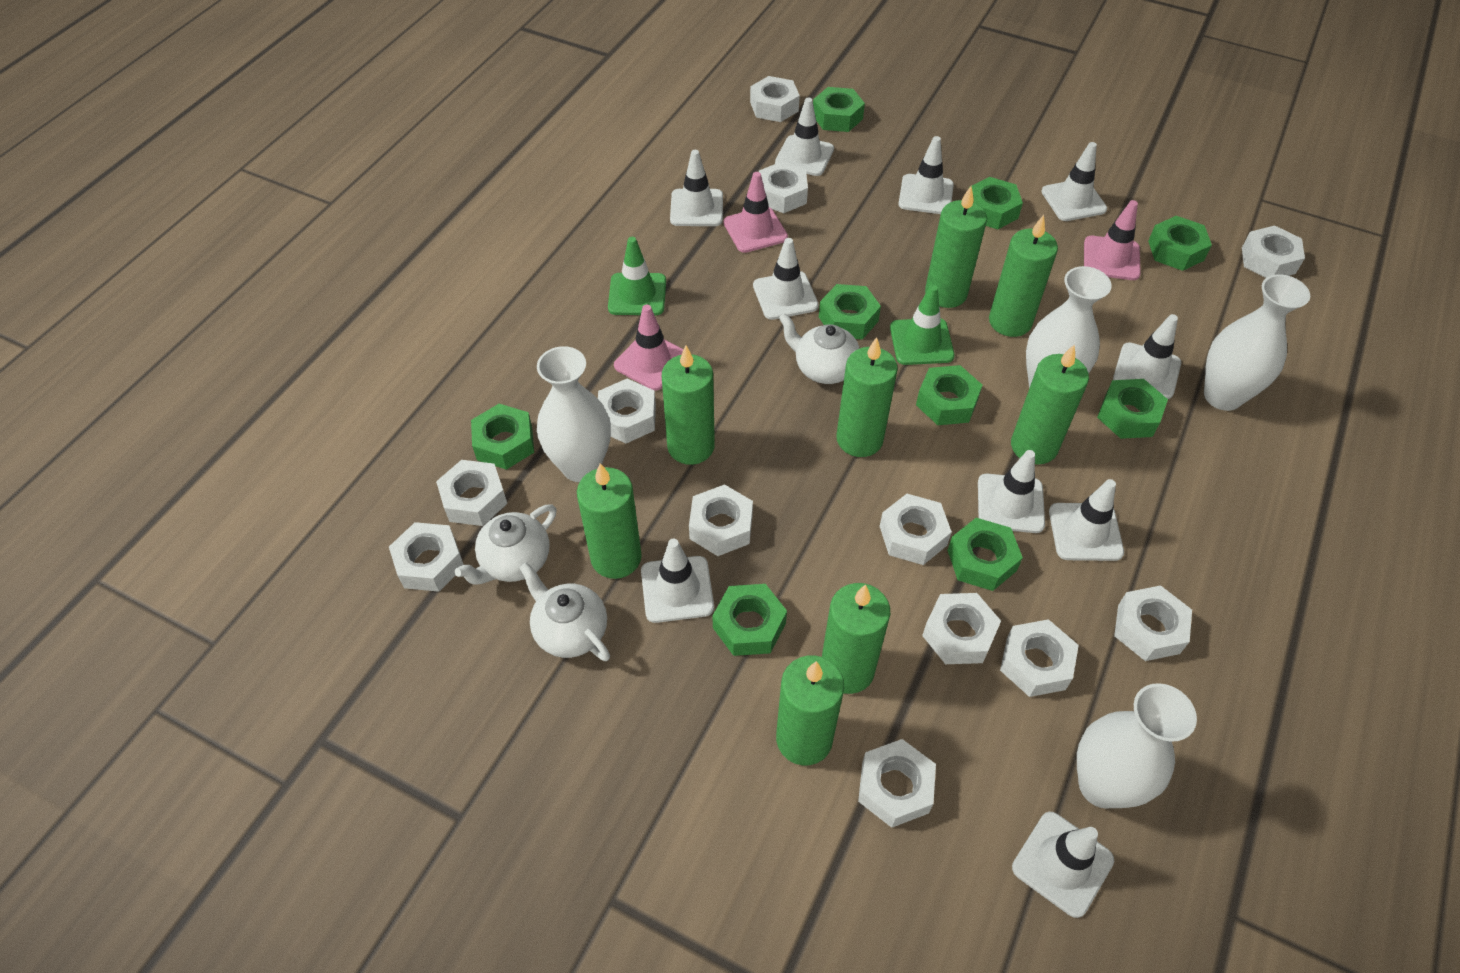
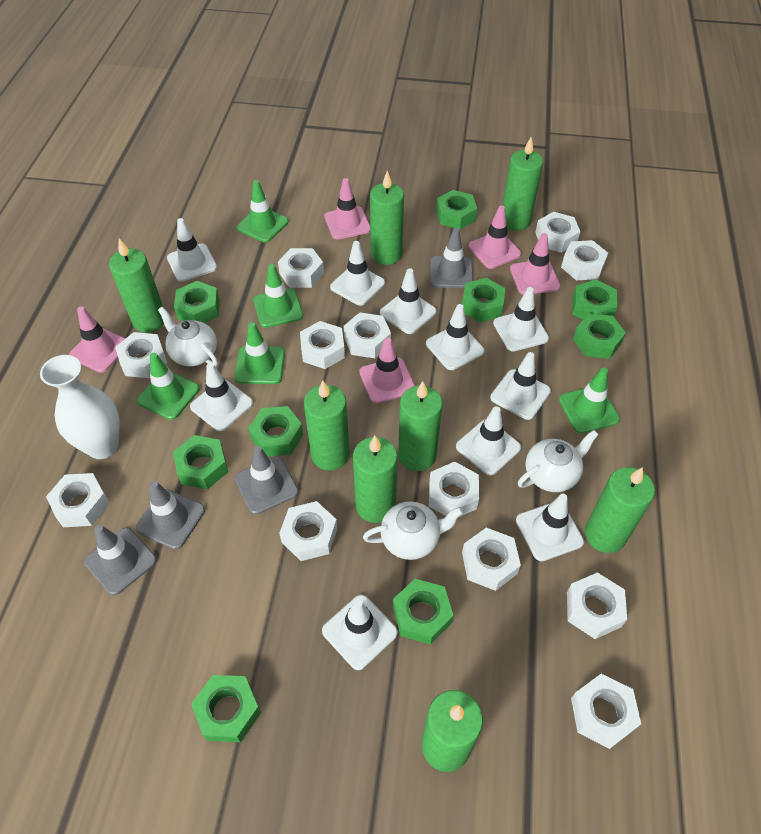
green traffic cone: [608,237,666,315] [890,285,955,365] = 2 -> [137,353,200,420] [235,322,285,384] [237,180,289,243] [253,264,303,328] [559,368,620,433] = 5
grey traffic cone: none = 0 -> [84,525,157,595] [136,481,205,550] [235,446,299,515] [430,228,473,288] = 4
pink traffic cone: [614,305,684,390] [723,172,788,253] [1084,200,1141,280] = 3 -> [69,306,126,373] [324,178,370,240] [359,338,415,403] [469,205,521,269] [510,233,560,295] = 5
white vase: [537,346,611,482] [1026,266,1112,388] [1077,683,1197,809] [1204,274,1310,411] = 4 -> [40,355,120,459] = 1

